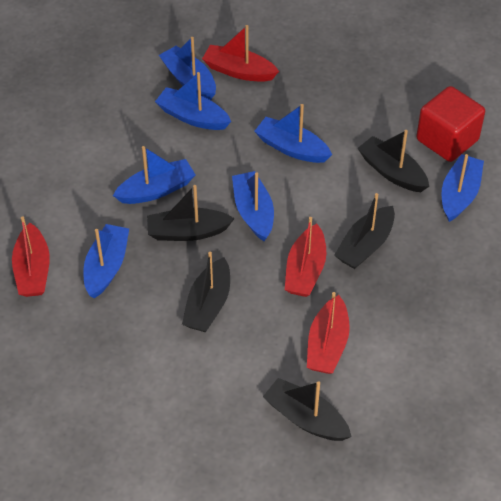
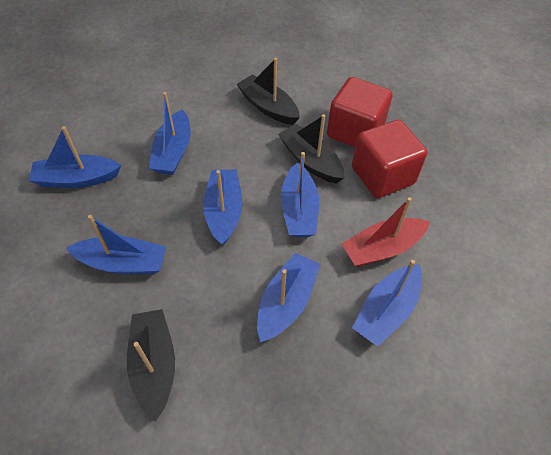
black boat: [147,185,235,241] [182,252,230,332] [263,378,352,441] [334,193,395,269] [357,130,429,192] = 5 -> [127,309,175,421] [237,58,300,125] [278,114,344,184] = 3
red boat: [12,216,50,297] [202,25,279,82] [285,217,326,297] [307,292,350,374] = 4 -> [342,197,430,267] = 1
red cube: [416,86,485,162] = 1 -> [327,77,393,148] [352,120,427,198] = 2

